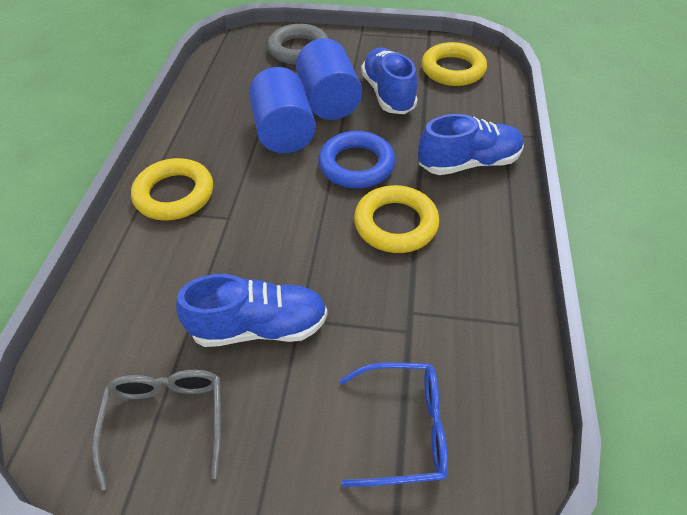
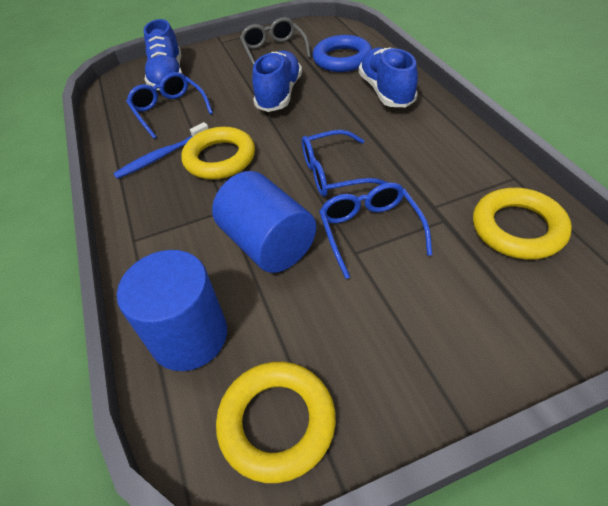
blue glasses: [339,362,448,487] = 1 -> [126,72,213,139] [302,130,389,197] [319,182,432,279] = 3
blue toothbrush: none = 0 -> [113,122,209,179] = 1
grey ring: [267,24,328,64] = 1 -> none = 0

